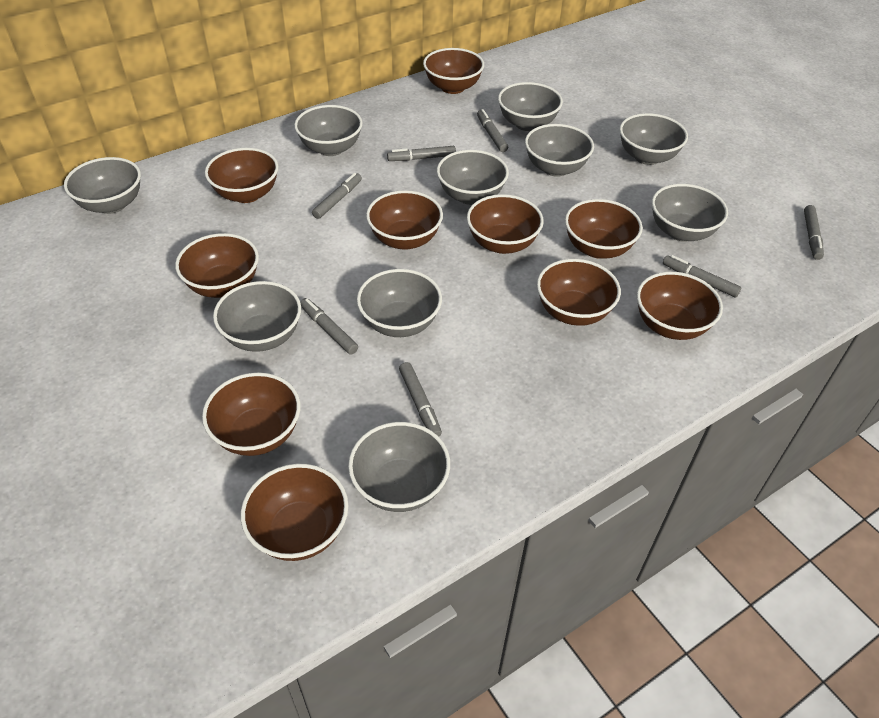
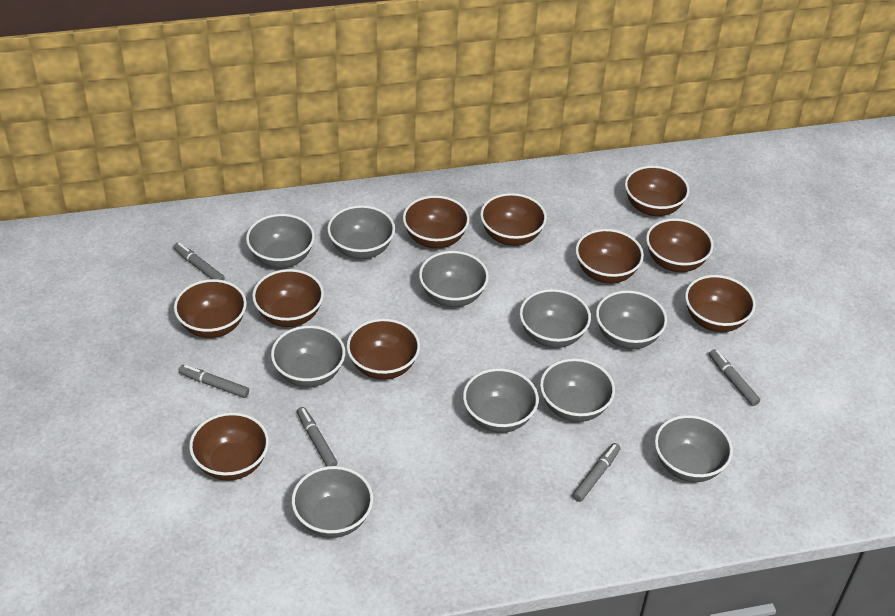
grey marker: [300,298,358,354] [312,173,362,219] [387,146,456,161] [399,362,442,436] [477,109,508,152] [663,255,741,297] [804,205,824,260] = 7 -> [173,242,225,280] [179,365,249,398] [297,407,337,467] [572,443,621,502] [709,349,760,406] = 5

